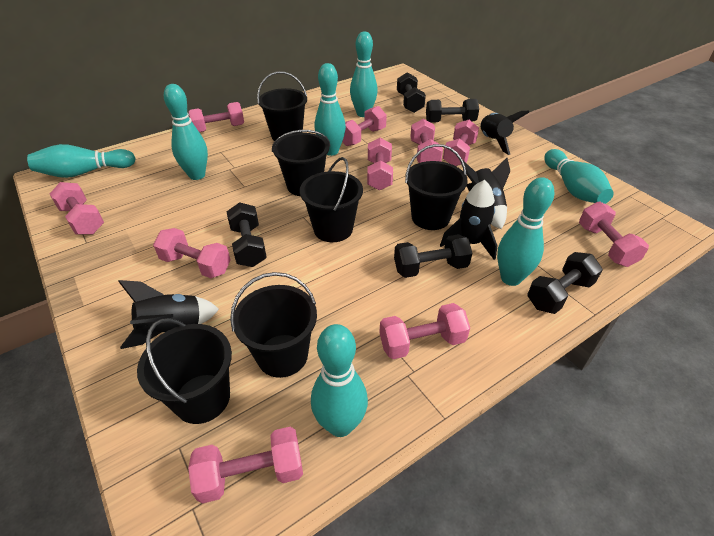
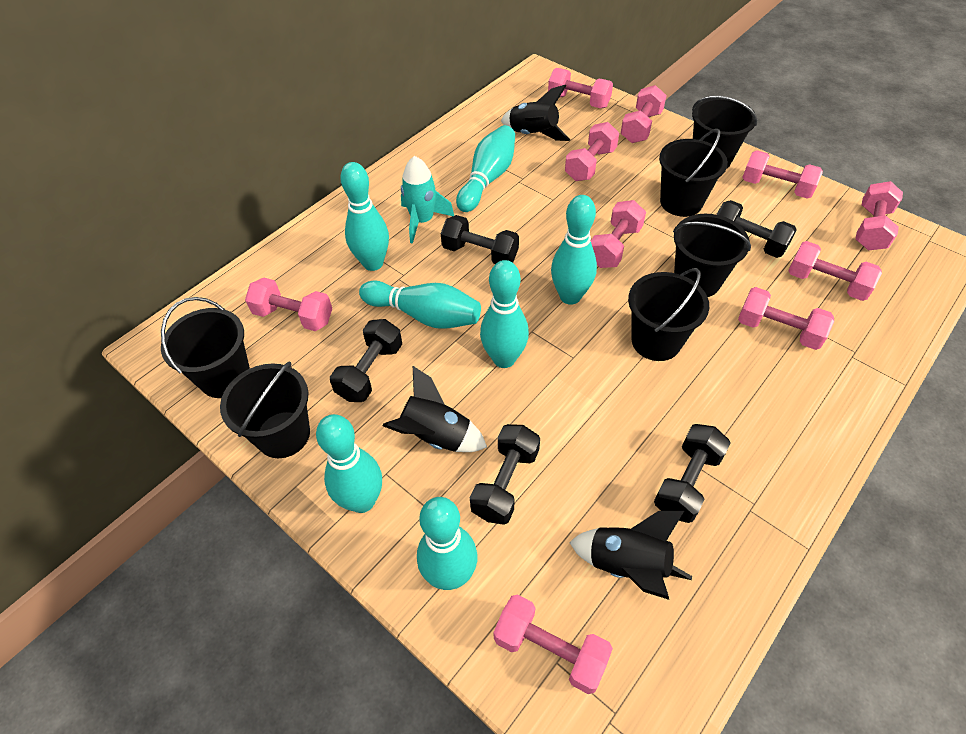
black rocket: [118,280,219,349] [440,180,498,260] [463,158,510,229] [481,111,529,155] = 4 -> [383,366,487,452] [501,85,570,141] [569,511,692,600] = 3
turquoise rocket: none = 0 -> [401,156,454,244] = 1

